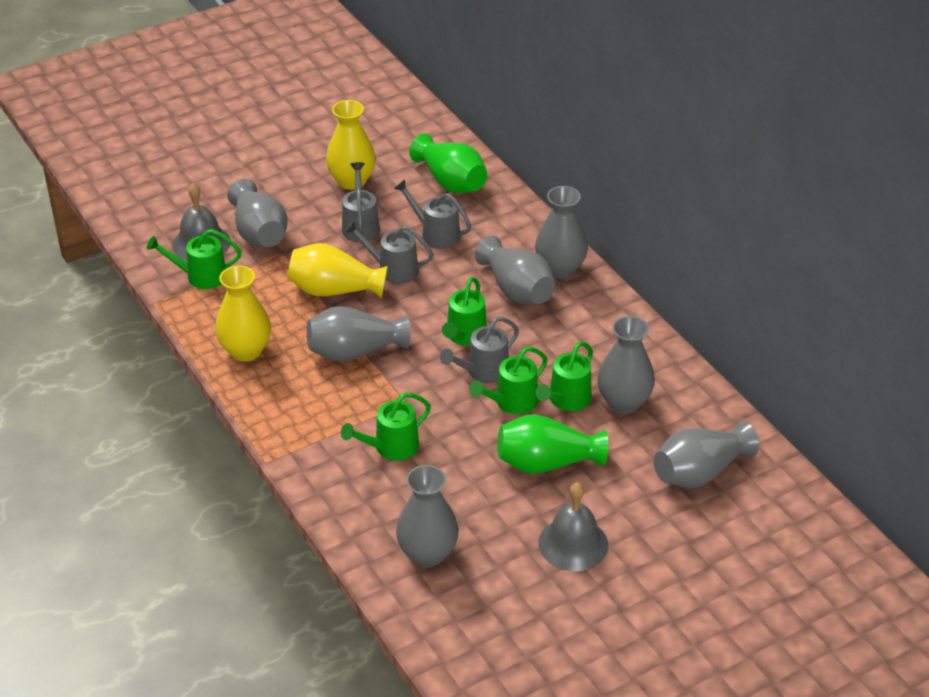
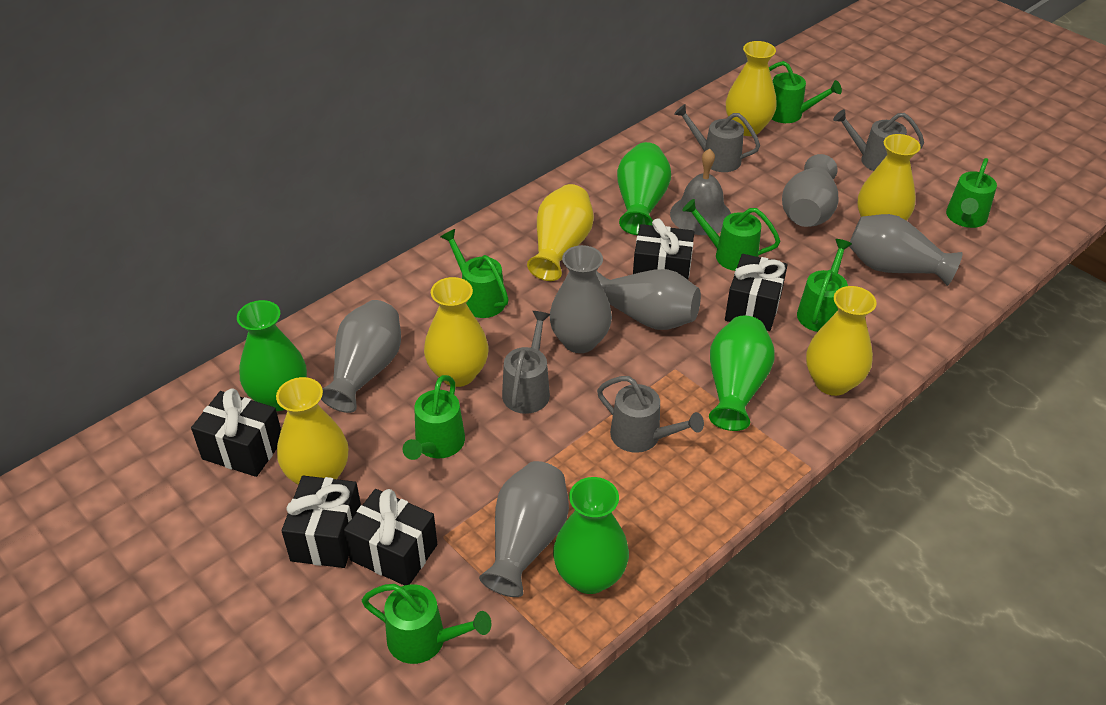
black gift: none = 0 -> [191,388,281,477] [282,476,361,568] [344,489,437,586] [633,218,694,280] [725,254,788,331] = 5
green vase: [409,134,487,193] [497,414,608,474] = 2 -> [237,300,307,411] [553,477,629,594] [617,142,671,235] [709,316,775,431] = 4
green watering can: [147,229,242,289] [341,392,431,460] [442,277,487,345] [469,347,548,414] [536,342,593,411] = 5 -> [362,584,491,664] [403,375,465,460] [441,229,509,318] [682,199,780,271] [769,61,842,123] [797,239,852,332] [946,158,997,228] = 7
grey bell: [172,183,230,261] [538,482,608,571] = 2 -> [670,148,731,235] = 1
grey vase: [227,179,288,247] [307,306,410,362] [396,465,459,567] [475,236,555,304] [535,186,588,279] [597,316,655,414] [654,422,759,488] = 7 -> [321,300,401,413] [479,461,569,597] [549,245,612,353] [595,269,701,330] [782,154,838,227] [849,214,963,286] = 6
yellow vase: [215,266,271,362] [288,243,388,298] [326,100,376,190] = 3 -> [276,377,348,485] [424,277,489,387] [527,184,594,281] [726,41,777,136] [806,286,877,396] [857,134,921,221] = 6

